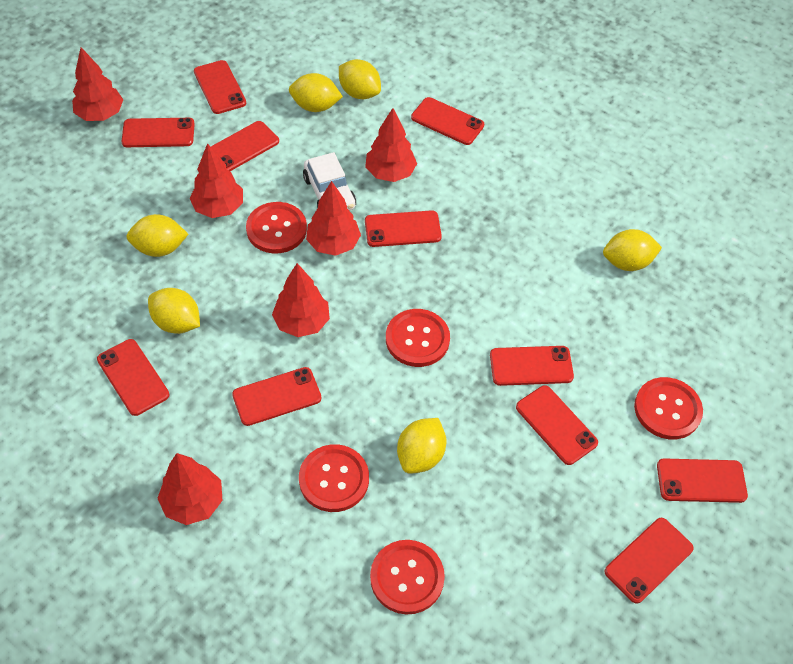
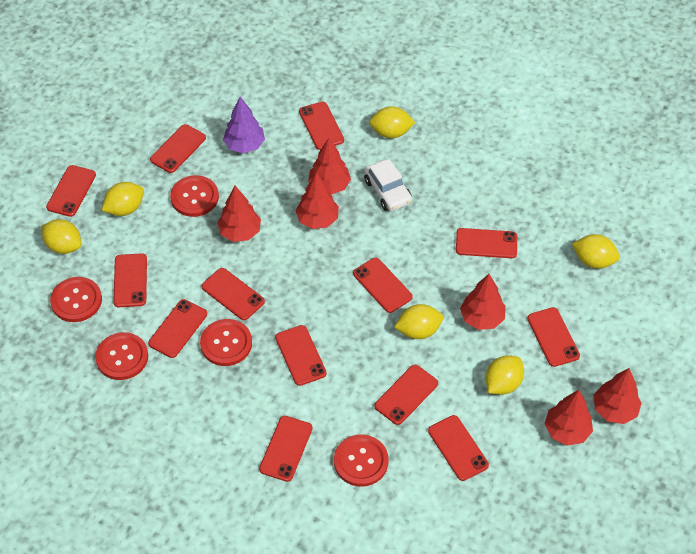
purple tree: none = 0 -> [223,97,265,153] = 1
red phone: [97,339,169,416] [122,118,195,147] [194,60,246,114] [211,121,279,171] [232,367,322,426] [365,210,442,247] [411,97,484,145] [490,346,574,386] [516,385,598,465] [604,518,694,604] [657,458,748,503] = 11 -> [46,165,96,217] [113,253,147,307] [148,299,207,358] [150,124,206,173] [202,268,265,320] [259,416,313,482] [275,325,327,386] [299,101,344,150] [353,258,413,313] [374,365,438,425] [428,415,489,481] [456,228,517,258] [527,307,580,367] = 13

